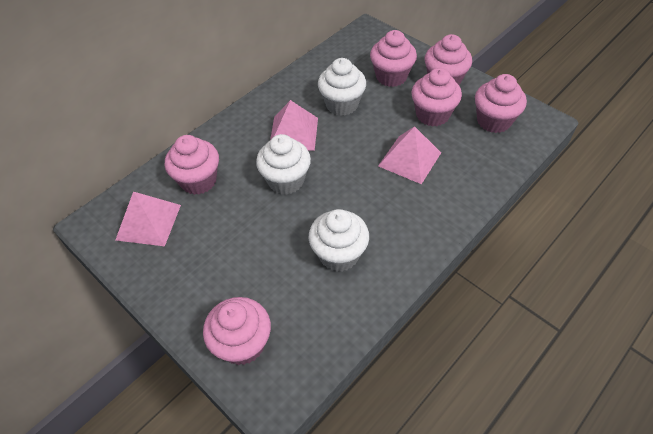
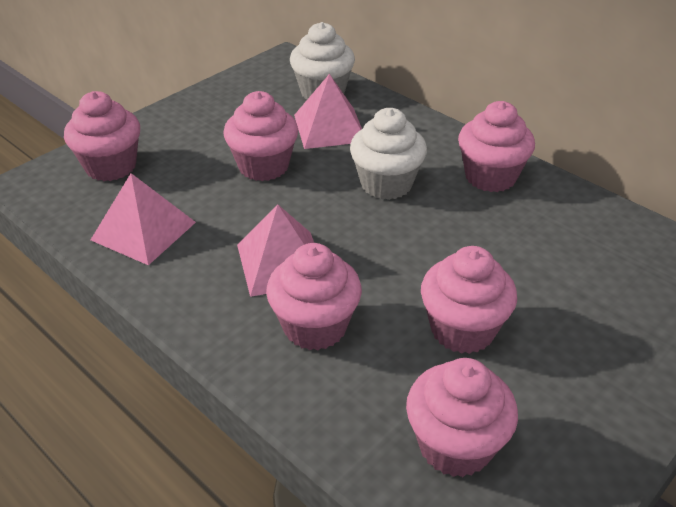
white cupcake: [256,134,311,195] [309,209,369,272] [318,58,366,116] = 3 -> [290,22,355,99] [350,108,427,200] = 2

